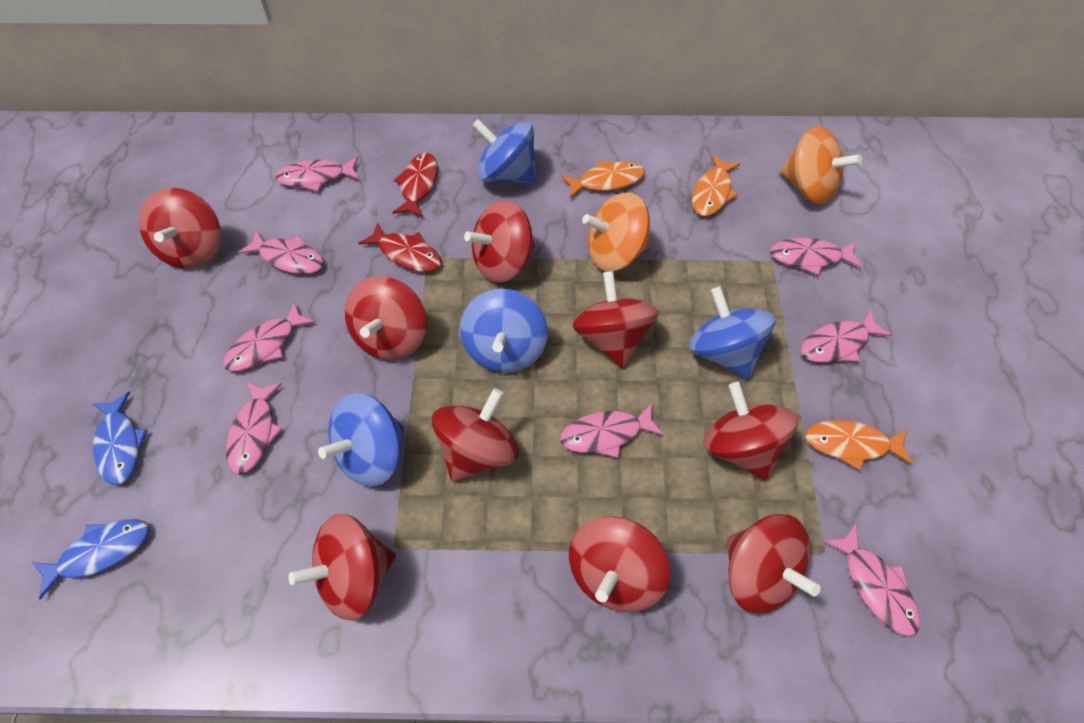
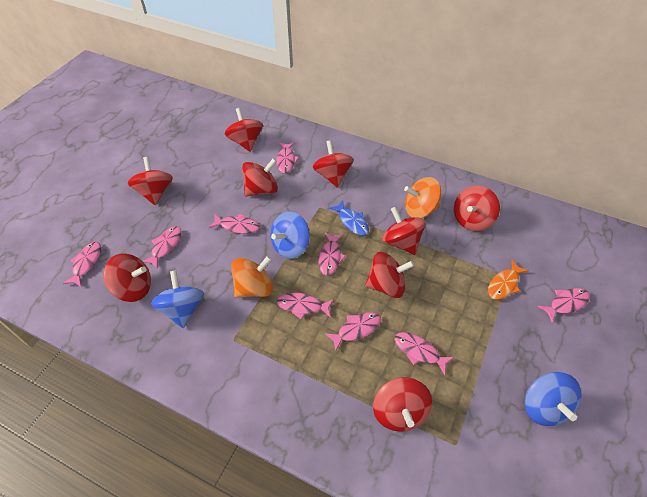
blue fish: [32,519,149,600] [92,392,147,485] = 2 -> [329,200,369,235] = 1
blue spinning top: [318,393,404,487] [460,289,548,373] [472,119,537,183] [689,287,776,379] = 4 -> [151,270,204,328] [271,212,310,259] [525,372,582,426] = 3
orange fish: [561,161,645,198] [692,155,741,216] [805,420,913,470] = 3 -> [488,260,529,300] = 1
pink fish: [223,302,315,371] [226,382,282,474] [238,230,324,274] [275,157,360,191] [560,403,664,458] [770,238,862,275] [801,309,892,362] [823,523,920,636] = 8 -> [63,242,101,287] [143,226,182,269] [209,214,260,234] [276,142,299,173] [277,293,334,319] [318,233,346,276] [325,312,381,351] [394,332,454,375] [538,288,590,322] = 9
red fish: [358,222,441,272] [392,153,438,217] = 2 -> none = 0

